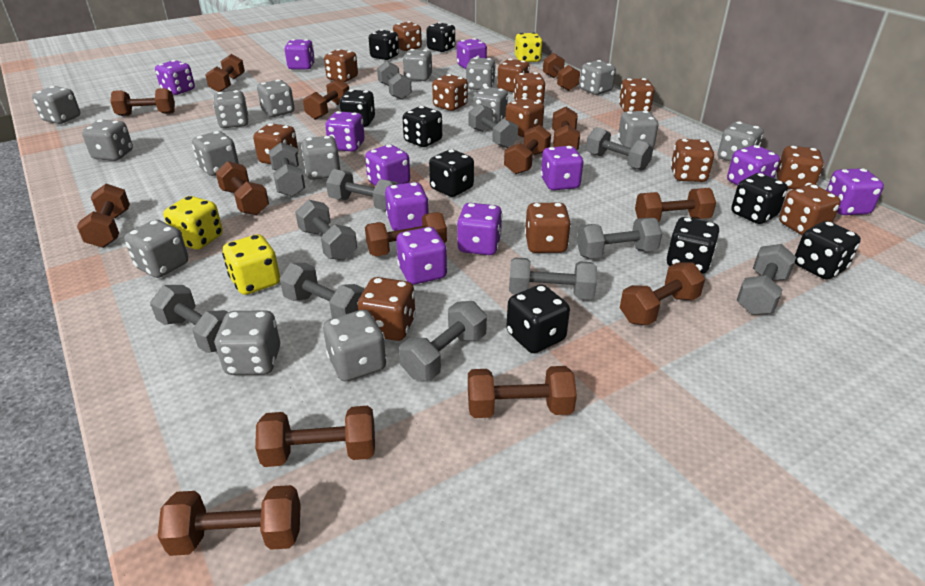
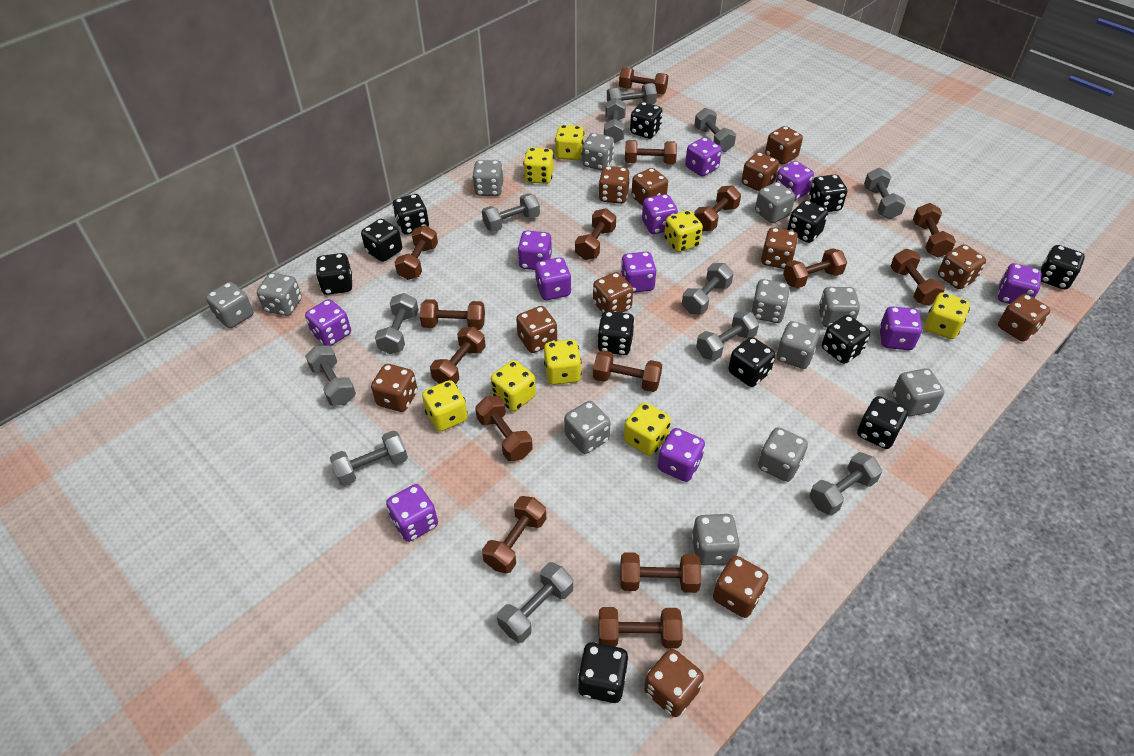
black dice: [339,89,375,127] [369,29,399,60] [403,106,442,147] [426,22,455,52] [429,149,474,197] [506,285,570,353] [667,217,720,274] [731,173,788,224] [795,221,861,280] = 9 -> [316,253,352,295] [361,219,402,262] [392,194,429,235] [577,642,628,703] [597,311,635,355] [630,102,663,139] [728,337,775,387] [787,200,828,243] [809,174,847,212] [822,315,870,364] [857,396,908,449] [1040,245,1085,290] = 12
brown dice: [253,123,298,164] [324,49,358,82] [357,277,416,341] [393,21,422,51] [432,74,468,111] [497,59,530,93] [505,97,544,137] [513,72,545,104] [525,203,571,253] [619,78,654,112] [670,139,714,182] [777,146,824,189] [779,184,841,235] = 13 -> [371,364,417,412] [516,306,557,353] [593,272,633,313] [598,166,630,204] [632,168,668,206] [644,649,704,717] [713,556,768,618] [742,152,779,191] [761,227,798,269] [765,126,803,165] [938,244,986,289] [998,294,1050,341] = 12
brown dumbbell: [77,184,130,248] [110,88,175,116] [158,485,301,556] [205,54,245,92] [216,161,269,215] [255,406,375,467] [303,78,349,120] [365,212,447,256] [468,366,577,418] [504,125,551,174] [543,53,580,91] [552,107,580,150] [620,263,705,325] [635,188,716,222] = 14 -> [394,225,438,280] [420,299,485,330] [430,327,486,384] [475,396,533,461] [482,496,546,574] [575,208,616,260] [593,350,662,392] [599,607,683,649] [619,67,668,94] [620,552,701,593] [625,140,677,164] [694,185,741,231] [783,248,847,288] [890,249,945,306] [913,203,956,258] = 15
grey dice: [32,86,80,124] [82,120,133,161] [124,220,188,278] [192,131,239,176] [213,90,249,128] [215,311,280,375] [257,79,294,117] [301,136,340,180] [323,310,386,381] [403,49,432,81] [466,57,496,90] [473,86,508,124] [580,60,616,95] [618,111,659,148] [718,121,763,162] = 15 -> [206,282,253,328] [257,273,302,316] [472,160,503,196] [564,401,610,454] [582,133,614,170] [691,514,740,565] [751,279,790,323] [755,182,795,223] [758,427,808,482] [776,321,820,369] [818,287,860,328] [892,368,944,416] = 12
yellow dice: [163,196,223,250] [222,234,280,295] [515,32,543,62] = 3 -> [422,380,468,432] [491,360,536,411] [523,147,554,184] [544,340,582,385] [555,125,584,160] [624,402,671,456] [664,210,703,252] [924,293,970,339] = 8

